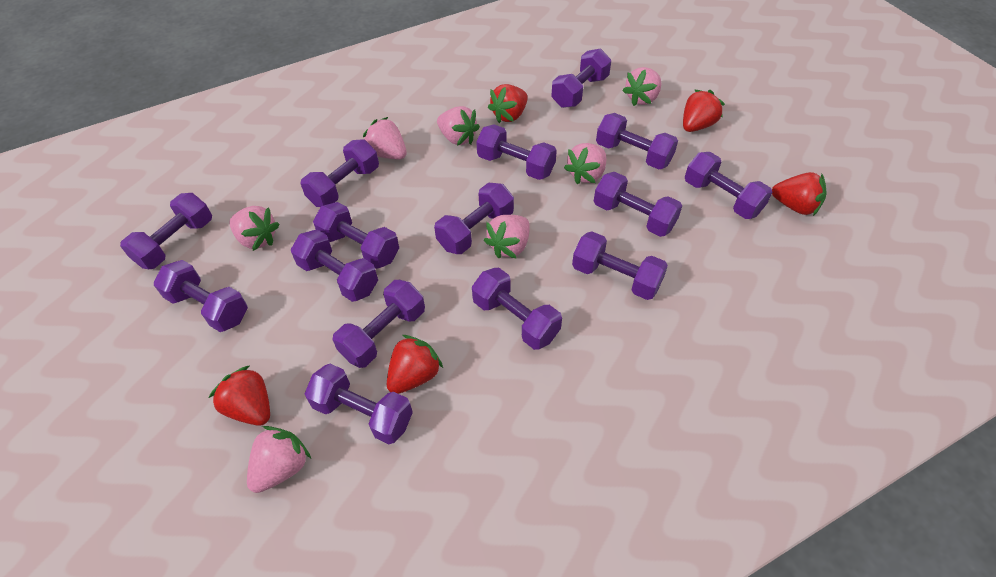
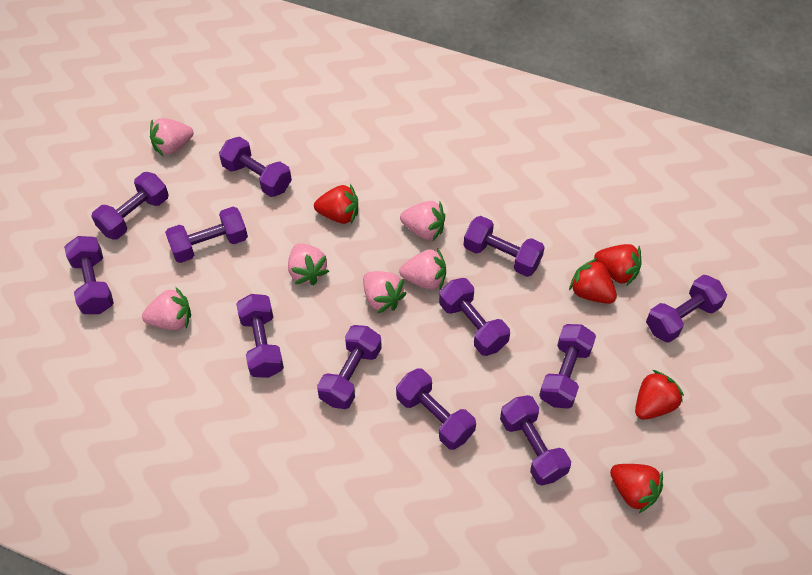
pink strawberry: [229,206,280,251] [247,426,311,493] [363,117,407,159] [437,106,480,146] [484,215,530,259] [564,143,606,184] [622,67,661,106] = 7 -> [142,287,191,330] [150,118,194,156] [288,243,329,285] [363,271,407,314] [399,248,446,290] [400,201,445,241] = 6
purple dumbbell: [120,193,212,269] [154,260,248,332] [291,230,378,302] [300,140,379,207] [305,364,413,444] [313,202,399,269] [332,280,425,368] [434,183,514,254] [472,268,562,350] [476,124,557,180] [551,49,611,108] [572,231,668,300] [594,172,682,237] [596,113,678,169] [685,152,772,219] = 15 -> [64,236,114,314] [91,172,169,240] [165,207,248,263] [219,137,292,197] [236,294,284,378] [317,325,382,409] [396,368,476,450] [439,278,510,356] [464,216,545,277] [500,395,571,486] [539,324,596,409] [646,275,727,343] = 12

